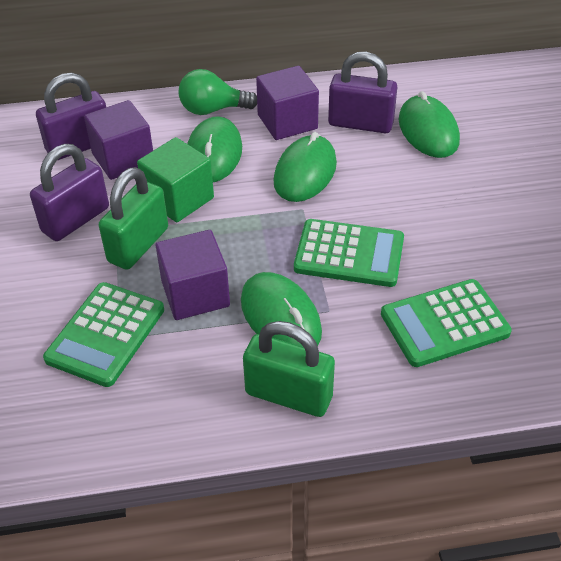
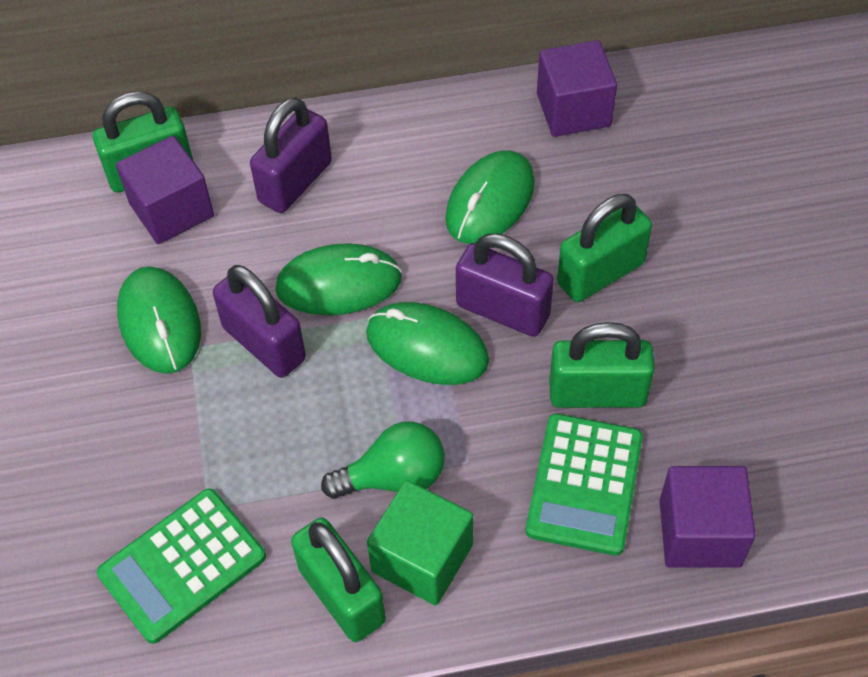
green calculator: [43,282,164,387] [294,219,404,287] [381,279,512,367] = 3 -> [97,488,266,644] [526,414,643,556] = 2
green padlock: [99,167,168,270] [243,321,335,417] = 2 -> [93,91,193,193] [291,517,386,642] [549,322,655,408] [557,194,652,302] = 4

